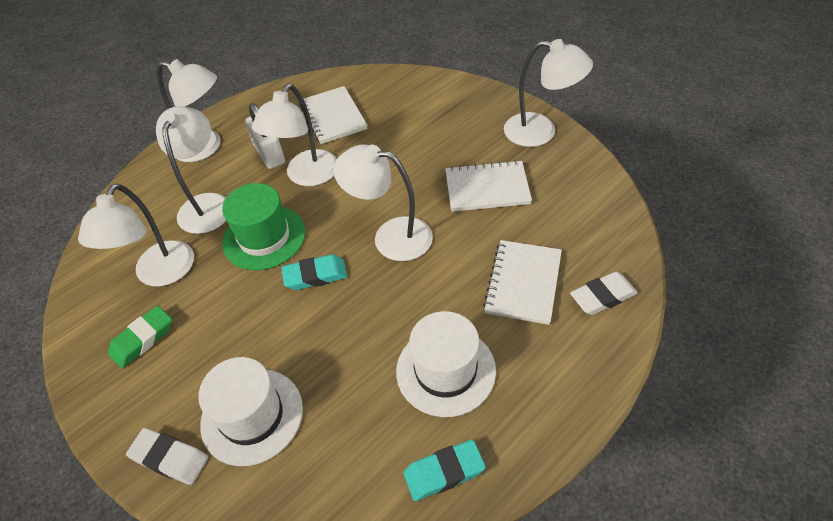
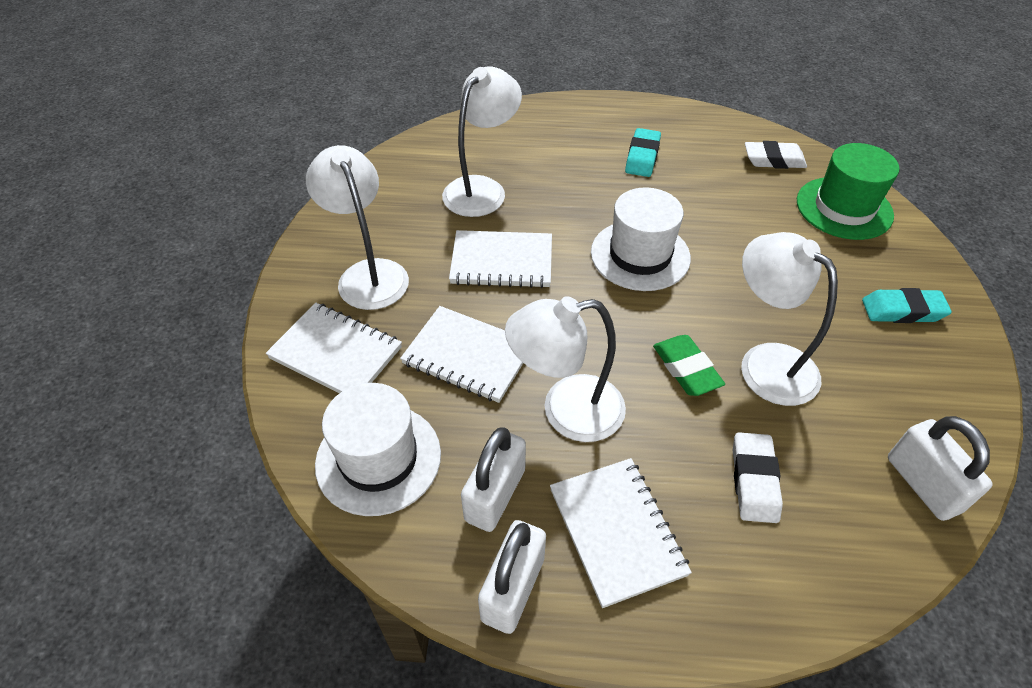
white lamp: [78,183,194,287] [156,106,227,234] [157,59,220,162] [252,84,337,186] [333,144,433,261] [504,39,593,147] = 6 -> [306,145,409,310] [442,67,522,217] [505,296,626,442] [741,232,838,406] = 4
white notebook: [299,86,368,144] [445,160,532,212] [483,240,562,325] = 3 -> [266,303,402,393] [400,306,523,403] [449,230,552,288] [550,458,692,608] = 4
white padlock: [245,103,285,169] = 1 -> [461,427,526,532] [478,520,546,634] [888,416,993,521] = 3

